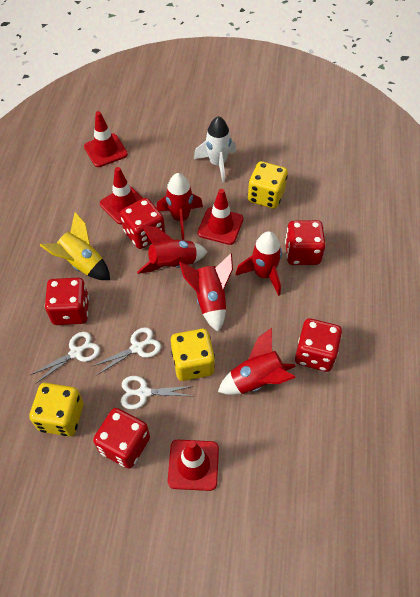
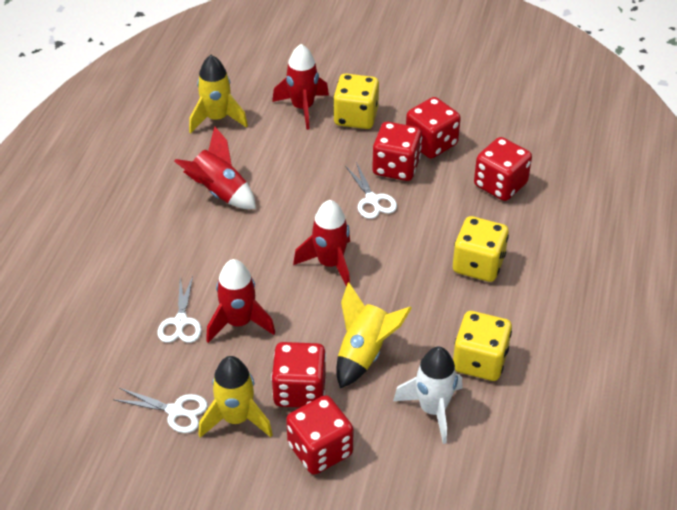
red rocket: [137,225,207,274] [157,173,203,240] [179,253,233,332] [218,328,296,395] [236,231,282,296] = 5 -> [174,126,256,209] [206,259,275,343] [272,44,329,130] [293,200,350,287] = 4
red traffic cone: [84,111,128,167] [100,167,143,224] [168,440,219,491] [198,189,243,245] = 4 -> none = 0
yellow rocket: [40,212,110,280] = 1 -> [189,55,248,133] [198,356,273,438] [336,282,412,388] = 3

